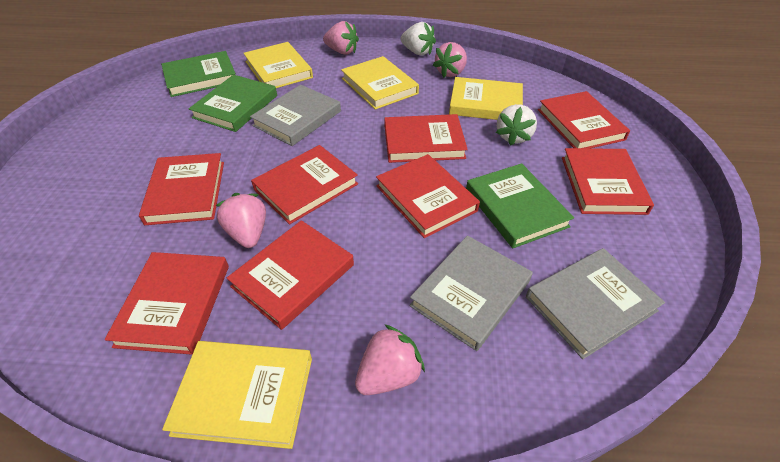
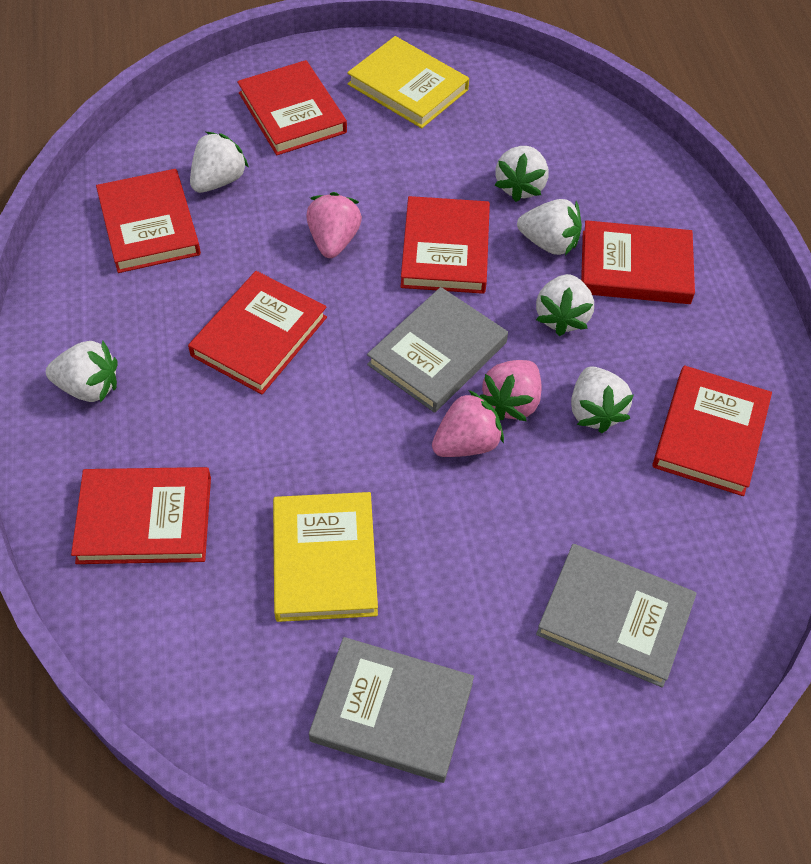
green book: [161,51,236,97] [189,75,277,132] [466,163,574,248] = 3 -> none = 0
pink strawberry: [215,193,266,248] [323,21,359,54] [355,324,425,395] [433,42,467,78] = 4 -> [306,192,362,258] [432,390,504,457] [480,360,542,421] = 3
red book: [105,252,229,355] [139,153,224,225] [227,220,354,330] [251,145,358,224] [376,154,480,238] [385,114,468,163] [538,91,630,148] [562,148,654,215] = 8 -> [71,467,211,564] [96,169,201,273] [188,271,327,395] [237,60,347,155] [401,196,490,294] [581,220,695,304] [652,365,772,496] = 7
white strawberry: [400,22,436,55] [496,104,537,146] = 2 -> [46,341,117,403] [190,132,249,193] [495,146,549,202] [517,199,582,256] [536,274,594,336] [571,367,634,433] = 6
yellow book: [162,341,312,449] [243,42,313,88] [341,56,419,110] [449,77,523,120] = 4 -> [273,492,378,622] [347,36,469,128] = 2

